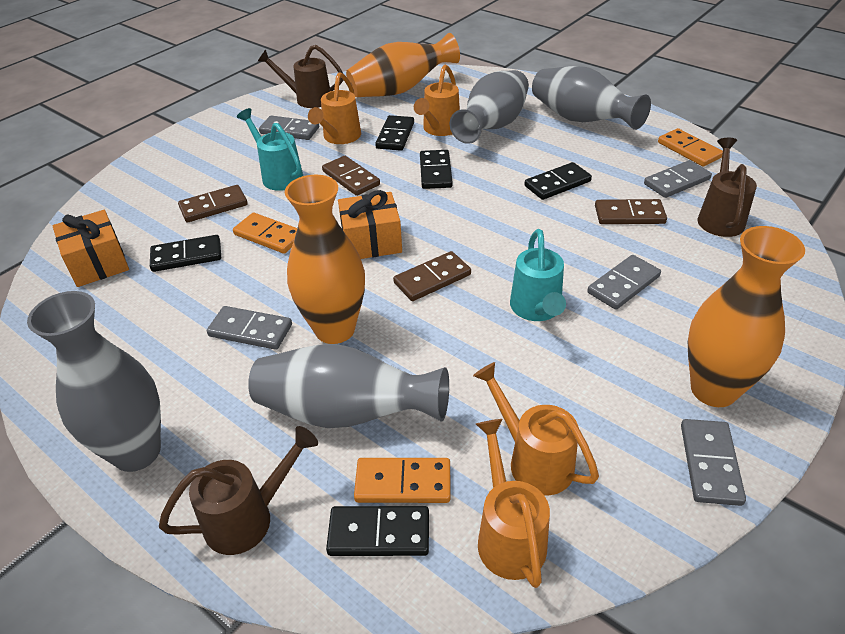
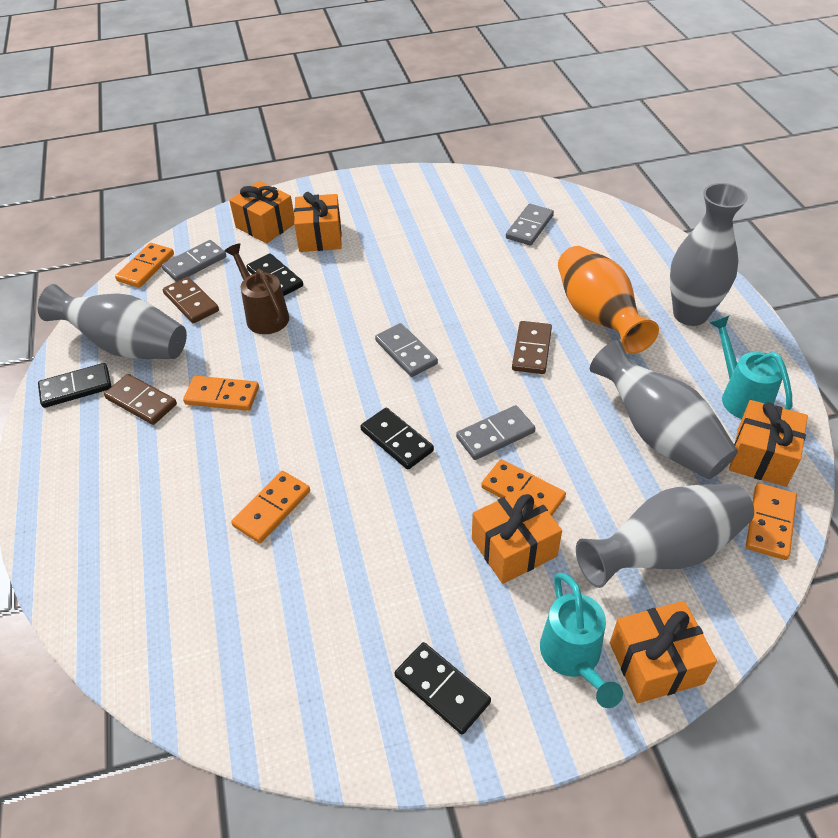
black domino: [150,235,221,272] [326,506,429,556] [375,115,414,151] [420,150,453,189] [524,162,592,200] = 5 -> [38,363,112,408] [246,253,303,296] [360,408,434,470] [395,642,491,735] = 4
brown domino: [178,185,248,222] [322,156,380,196] [393,251,471,301] [595,199,667,224] = 4 -> [104,374,177,425] [163,277,219,324] [512,321,552,374] = 3
brown watering can: [159,426,318,555] [257,45,343,108] [698,138,757,237] = 3 -> [225,243,289,334] = 1
grey domino: [207,306,292,350] [259,116,319,140] [587,255,661,310] [644,160,712,198] [681,419,746,506] = 5 -> [161,240,226,282] [375,323,438,377] [456,405,535,460] [506,204,554,246] = 4
orange domino: [233,213,297,254] [354,458,451,503] [658,128,723,167] = 3 -> [115,243,174,288] [183,376,259,411] [231,471,310,543] [481,459,566,516] [746,483,797,560] = 5
orange gift: [53,210,129,287] [338,190,402,259] = 2 -> [229,181,295,243] [294,192,342,252] [472,487,562,584] [610,601,717,703] [729,400,808,487] = 5
orange vase: [285,175,365,344] [346,33,460,97] [688,226,805,407] = 3 -> [558,246,659,354] = 1
orange watering can: [308,72,361,144] [414,65,460,136] [473,362,599,496] [476,419,550,588] = 4 -> none = 0

